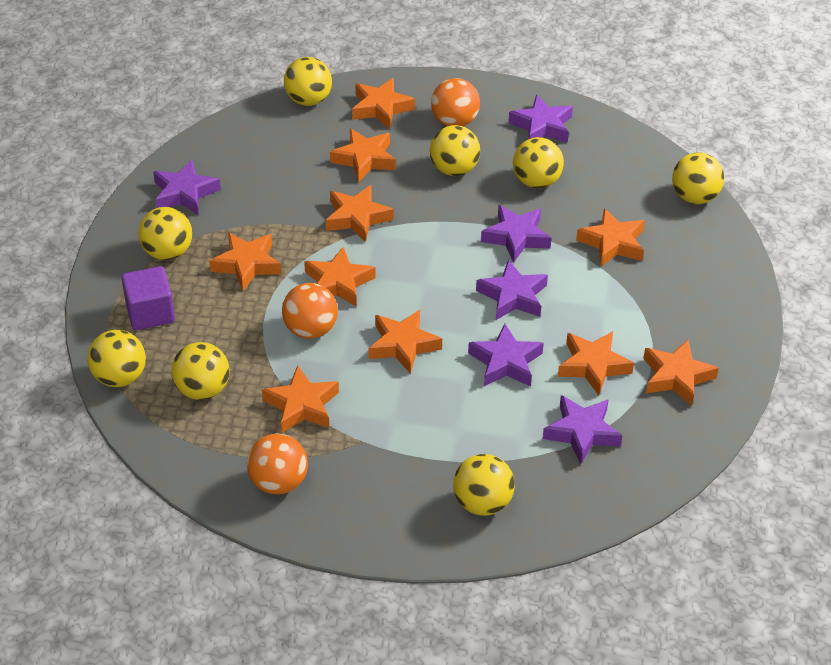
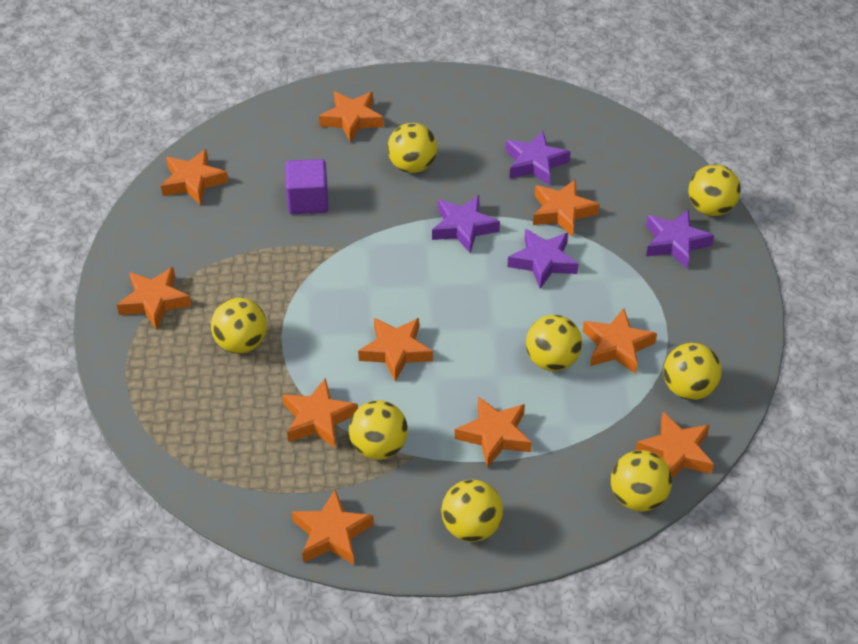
orange ball: [247,433,308,494] [282,283,338,339] [431,78,480,126] = 3 -> none = 0
purple star: [153,160,221,215] [468,324,544,386] [476,260,548,320] [481,205,551,263] [508,95,573,143] [543,395,623,465] = 6 -> [432,195,500,253] [506,131,571,186] [507,229,579,289] [646,210,714,269] = 4

